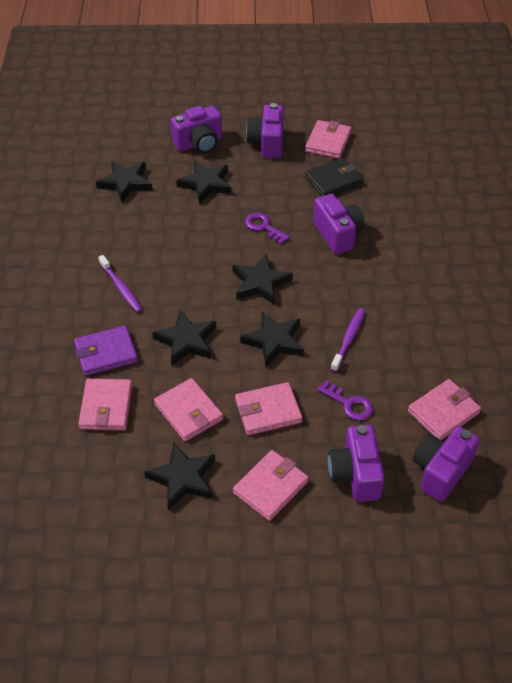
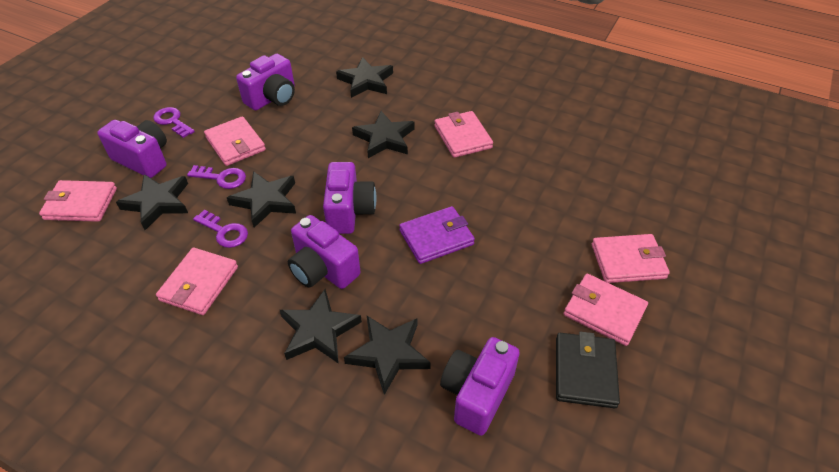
purple key: [245,213,290,244] [317,380,373,420] = 2 -> [153,107,195,138] [187,165,246,189] [193,210,248,248] = 3
purple toothbrush: [98,255,142,312] [331,308,365,372] = 2 -> none = 0

